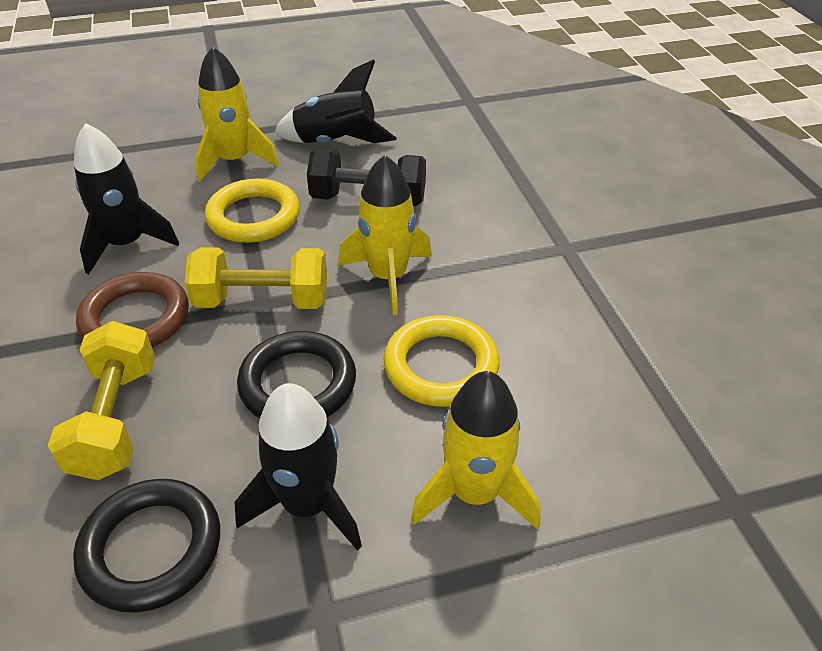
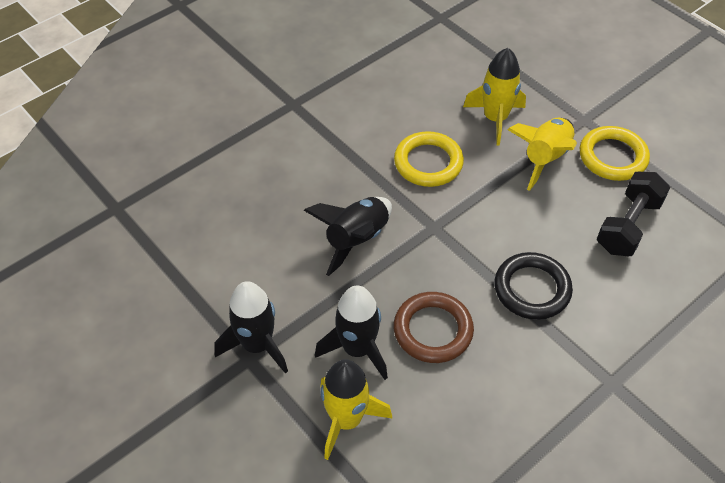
black ring: [73,479,220,613] [237,331,356,418] = 2 -> [494,252,573,320] = 1
yellow dumbbell: [48,321,155,480] [185,247,327,309] = 2 -> none = 0

